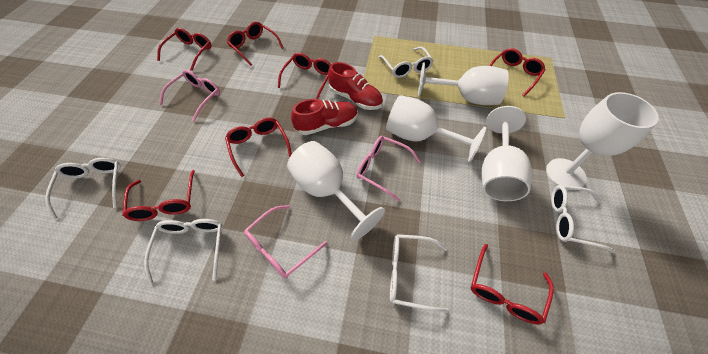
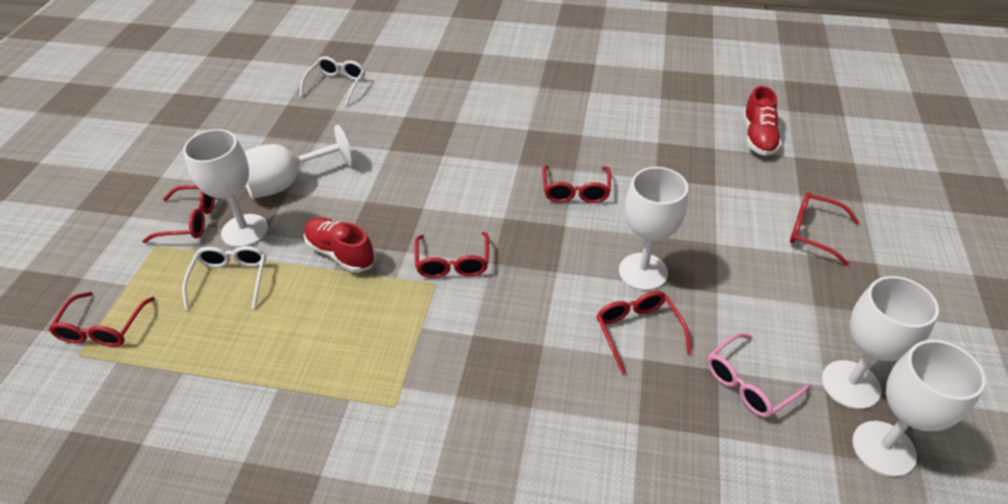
pink glasses: [159,70,220,122] [244,205,328,279] [356,136,421,202] = 3 -> [707,333,811,418] = 1
red glasses: [122,170,195,221] [157,28,212,71] [225,118,292,177] [227,22,284,66] [278,53,331,99] [471,244,554,325] [489,48,545,97] = 7 -> [49,292,155,347] [142,185,215,243] [414,232,489,278] [543,166,611,203] [596,291,692,375] [790,192,859,266] = 6
white glasses: [45,158,121,219] [144,219,223,284] [379,47,434,78] [390,234,449,313] [551,185,615,253] = 5 -> [182,246,266,310] [299,56,365,105] = 2

